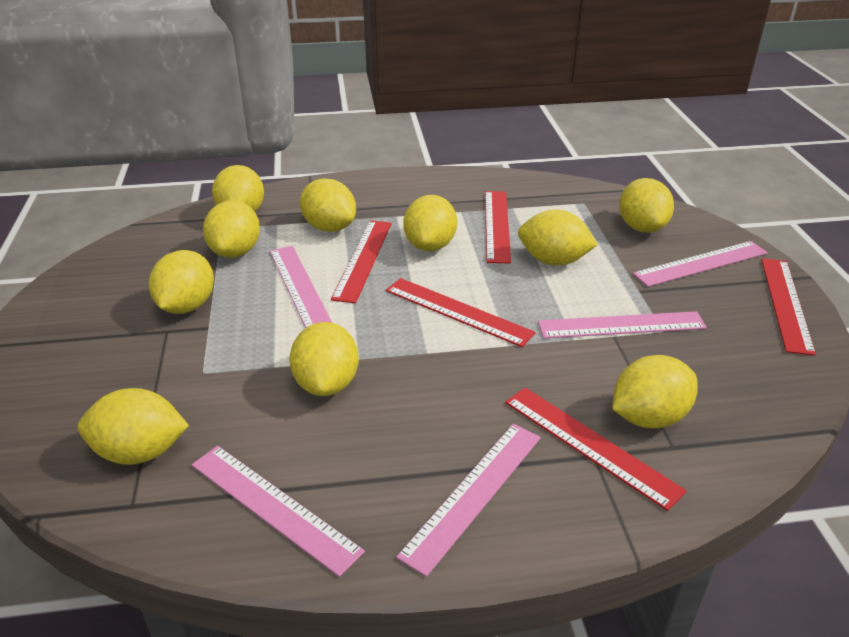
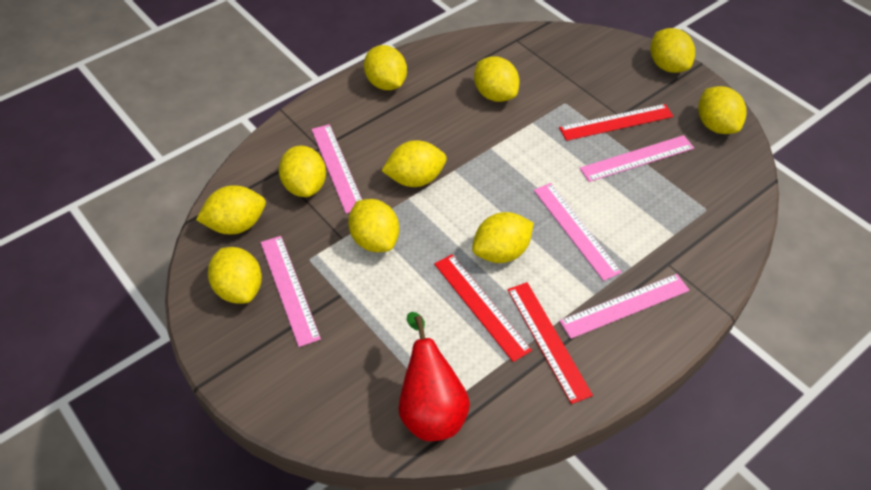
red pear: none = 0 -> [398,312,470,441] = 1
red ruler: [331,220,392,303] [386,278,536,347] [485,191,511,263] [505,388,687,511] [761,258,816,356] = 5 -> [434,254,532,362] [507,282,593,404] [559,104,674,141] = 3

